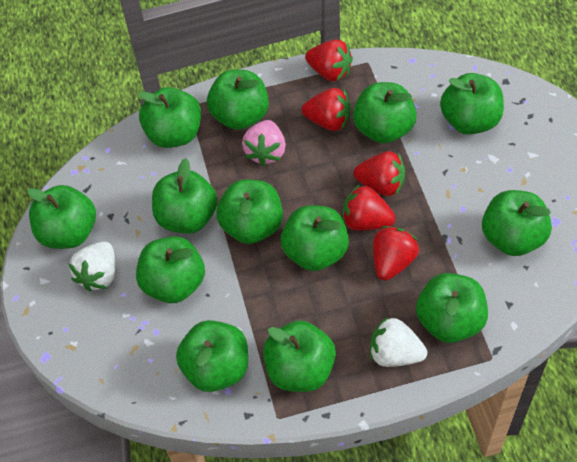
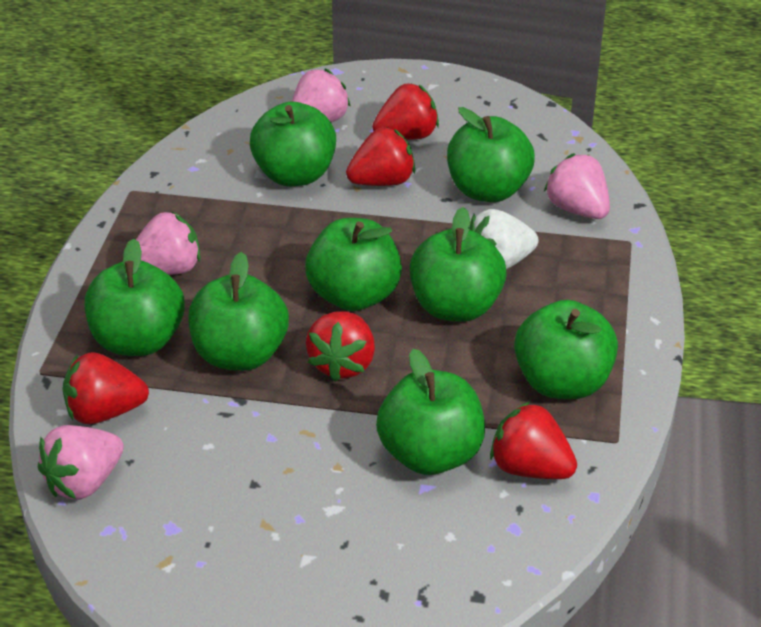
green apple: [27,185,96,249] [136,236,205,303] [139,87,201,148] [152,158,218,234] [176,320,248,392] [207,70,269,130] [216,179,283,244] [263,320,336,392] [281,205,349,271] [353,82,417,144] [416,273,488,343] [440,73,504,135] [482,190,552,256] = 13 -> [85,239,185,356] [188,252,289,371] [250,102,336,186] [305,218,402,311] [376,349,485,475] [410,207,507,322] [447,107,535,202] [514,300,618,399] = 8
pink strawberry: [242,120,286,166] = 1 -> [38,425,124,500] [136,211,200,275] [292,68,351,122] [544,153,610,219] = 4
white strawberry: [68,241,115,291] [370,316,427,367] = 2 -> [469,209,539,269] = 1

